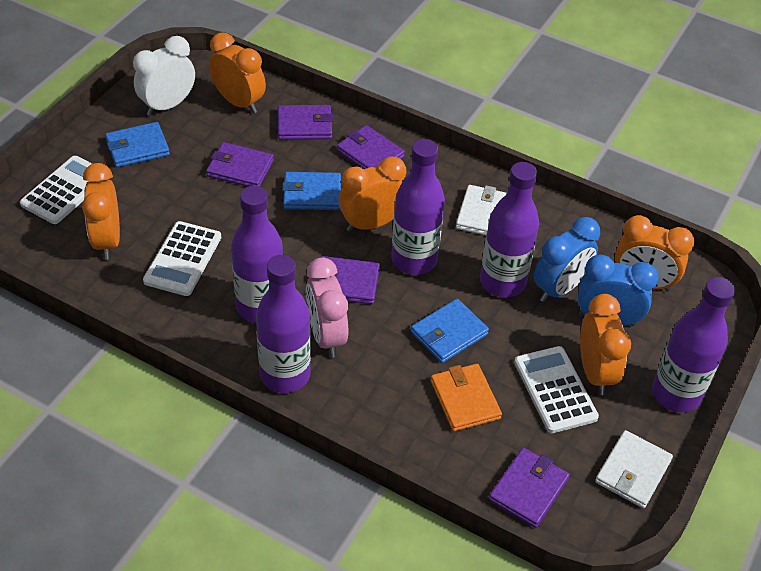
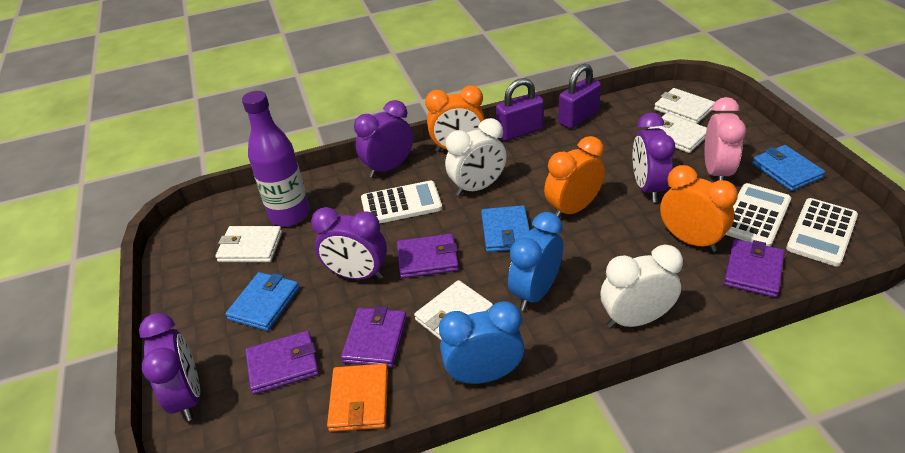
orange clock: [82,163,120,260] [209,32,266,113] [339,156,406,232] [580,294,631,395] [615,215,694,292] = 5 -> [425,86,485,152] [544,136,605,218] [660,165,738,252] = 3
purple bottle: [231,186,283,323] [256,255,311,393] [391,139,445,275] [480,162,539,298] [652,277,735,413] = 5 -> [242,91,310,227] = 1
purple clock: none = 0 -> [139,313,200,421] [311,207,387,280] [354,100,413,178] [633,112,675,202] = 4
purple padlock: none = 0 -> [496,78,544,141] [558,64,601,129] = 2
purple wallet: [206,142,274,187] [278,105,333,140] [321,256,380,304] [337,125,405,169] [489,448,570,528] = 5 -> [245,331,319,394] [341,306,407,368] [397,233,459,278] [724,239,785,298] = 4
white clock: [133,36,195,116] = 1 -> [445,118,506,196] [600,245,683,328] = 2
white wallet: [456,185,507,235] [595,430,673,508] = 2 -> [215,226,282,262] [414,280,493,340] [648,113,707,153] [654,88,715,124] = 4

